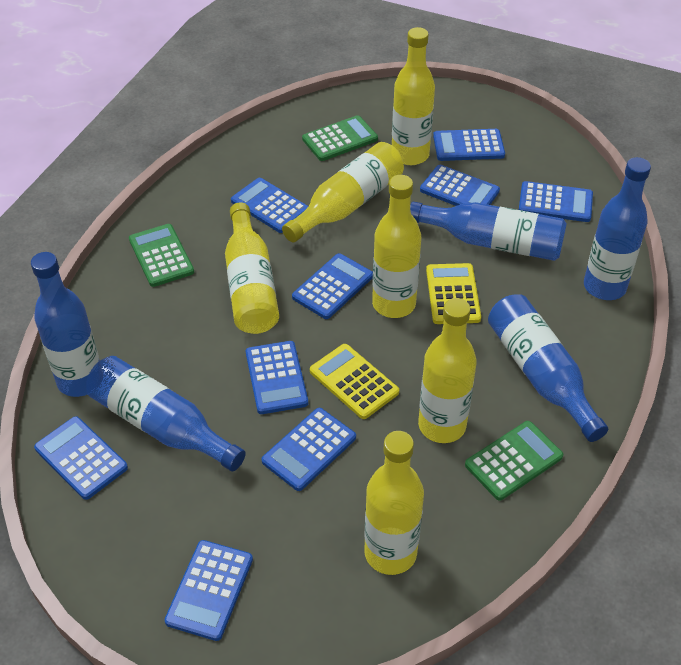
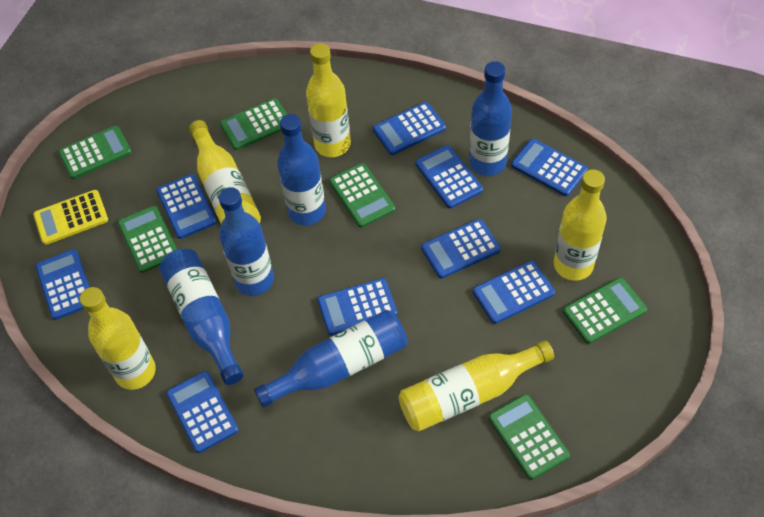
green calculator: [129,224,194,287] [302,115,378,161] [465,421,564,501] = 3 -> [59,125,132,179] [118,206,177,273] [220,98,287,150] [329,163,395,228] [489,394,570,480] [563,277,647,344] = 6
yellow bottle: [225,202,279,334] [282,142,404,242] [364,431,424,575] [372,175,421,318] [392,27,435,165] [418,298,477,443] = 6 -> [80,287,156,390] [189,120,261,224] [306,43,351,157] [399,340,554,431] [554,169,607,281] = 5
yellow calculator: [310,344,399,419] [426,263,481,324] = 2 -> [33,190,108,245] = 1

